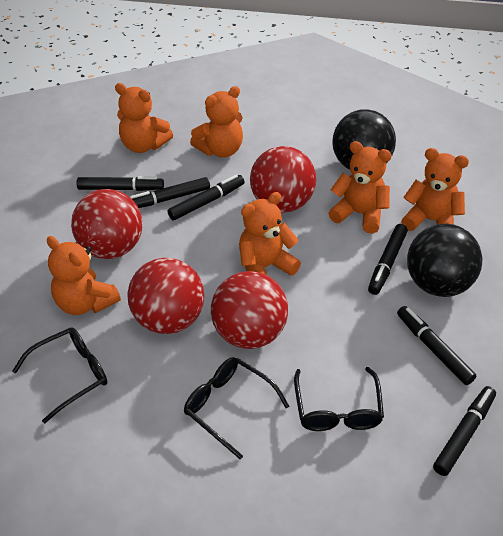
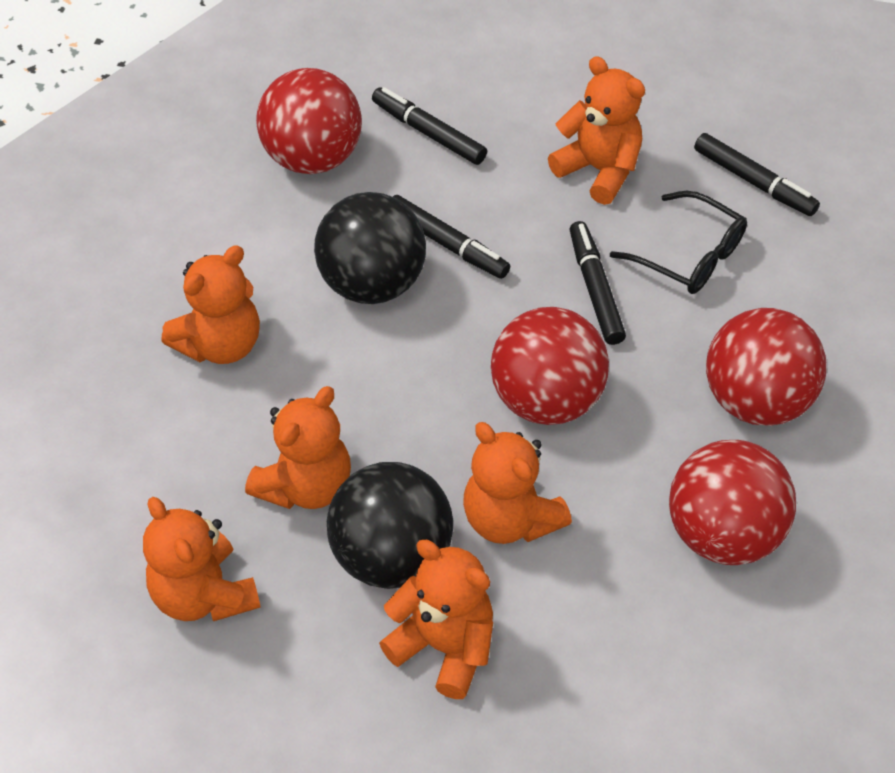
black glasses: [13,327,107,424] [184,357,290,459] [294,367,384,431] = 3 -> [610,191,747,294] = 1
black marker: [76,176,164,191] [130,177,210,208] [167,174,245,220] [368,224,408,295] [397,306,476,385] [433,386,496,476] = 6 -> [372,87,487,165] [393,195,510,279] [570,221,626,345] [694,133,820,216] = 4

